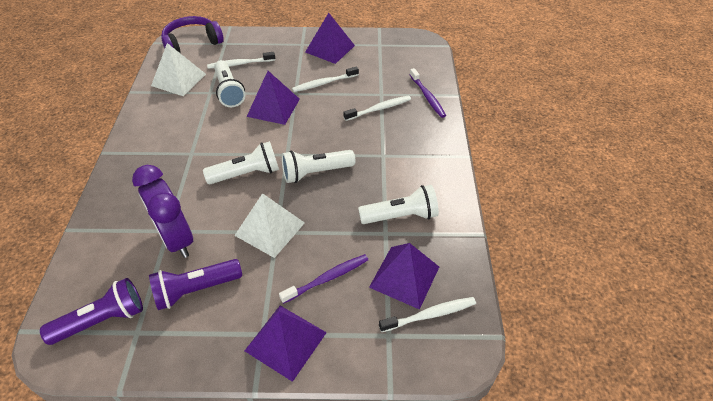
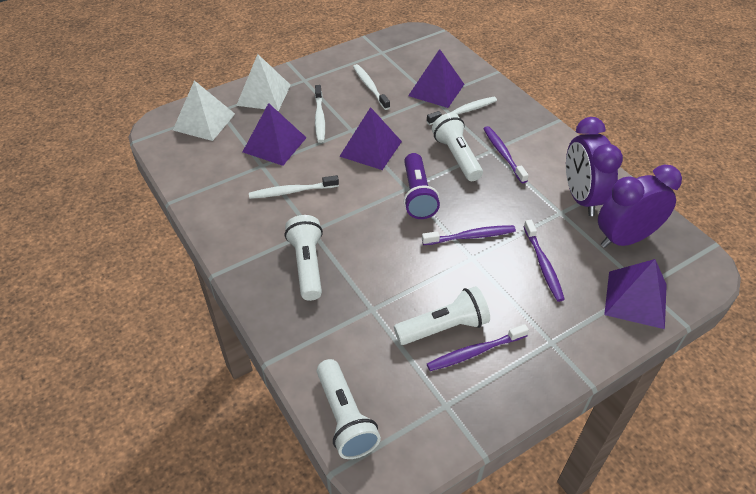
purple clock: [132,165,193,258] = 1 -> [566,117,623,216] [598,165,682,248] = 2
purple flashlight: [40,278,143,345] [149,259,242,310] = 2 -> [404,153,440,219] = 1
purple headphones: [161,16,224,53] = 1 -> none = 0
purple toothbrush: [279,254,368,304] [410,68,446,118] = 2 -> [422,225,516,245] [427,324,529,371] [484,126,529,183] [524,220,565,302] = 4

